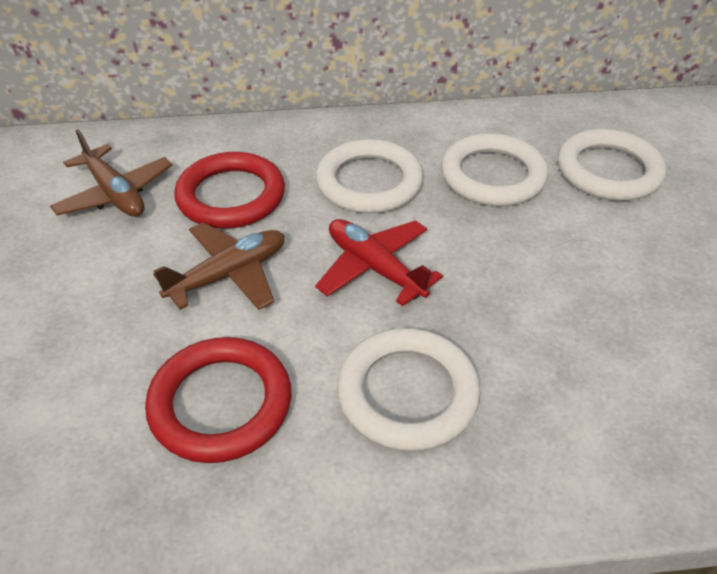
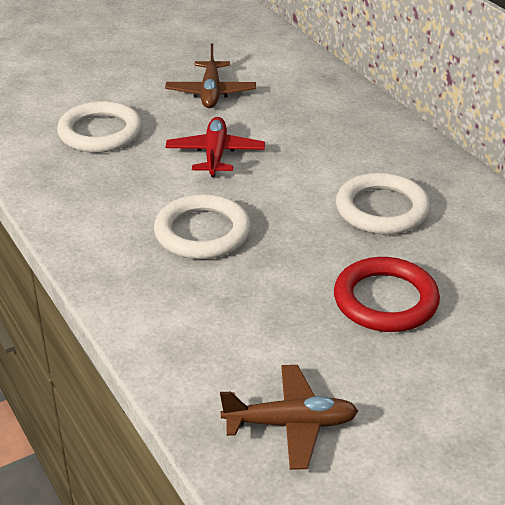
red ring: [145,337,291,463] [174,152,285,229] = 2 -> [334,257,440,332] = 1
white ring: [316,139,423,214] [337,328,480,451] [441,133,548,206] [558,129,666,201] = 4 -> [57,101,142,153] [154,194,251,259] [336,172,430,235] = 3

